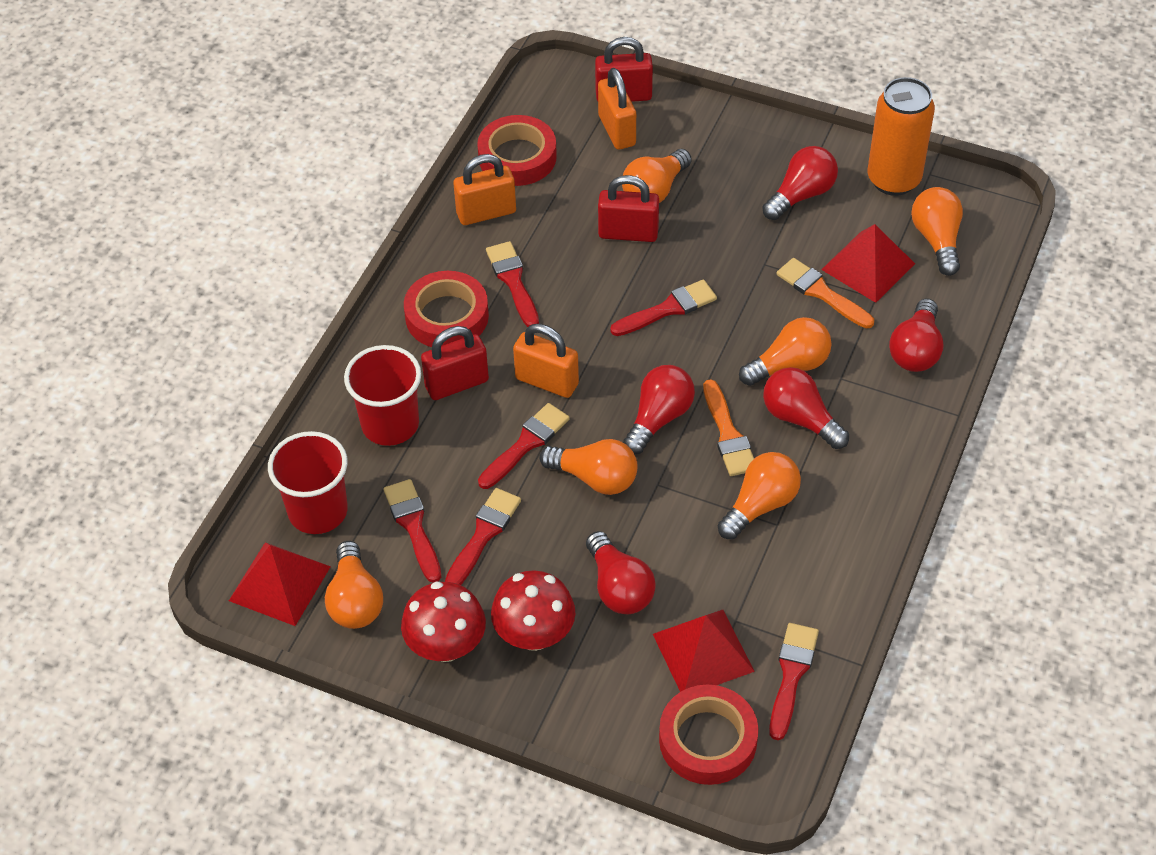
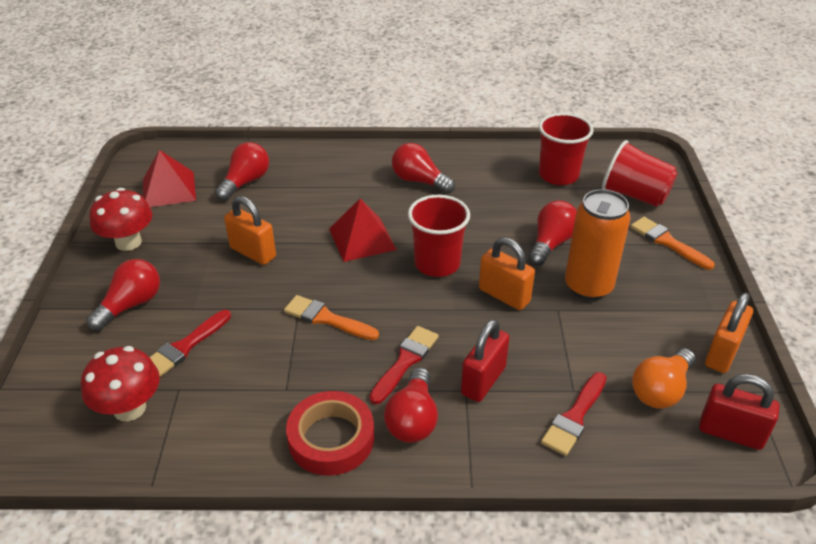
orange light bulb: [325,541,383,629] [539,439,637,495] [622,149,692,203] [718,452,801,539] [739,317,832,386] [911,187,963,276] = 6 -> [632,348,696,409] = 1
red brush: [384,479,441,583] [445,488,521,585] [478,403,570,489] [486,241,539,327] [610,279,717,336] [769,623,819,740] = 6 -> [149,310,231,377] [369,326,439,404] [541,372,607,456] = 3
red cup: [268,431,348,534] [344,345,421,446] = 2 -> [408,195,470,277] [539,113,593,185] [602,140,678,207] = 3
red padlock: [421,326,489,400] [595,37,653,102] [598,175,659,242] = 3 -> [461,319,510,402] [699,374,779,450] = 2
red pyramid: [229,542,331,626] [653,610,755,692] [821,224,915,303] = 3 -> [143,150,196,207] [329,198,397,262] = 2
red tape: [404,271,489,347] [477,115,557,186] [659,685,758,785] = 3 -> [286,391,374,476] = 1

